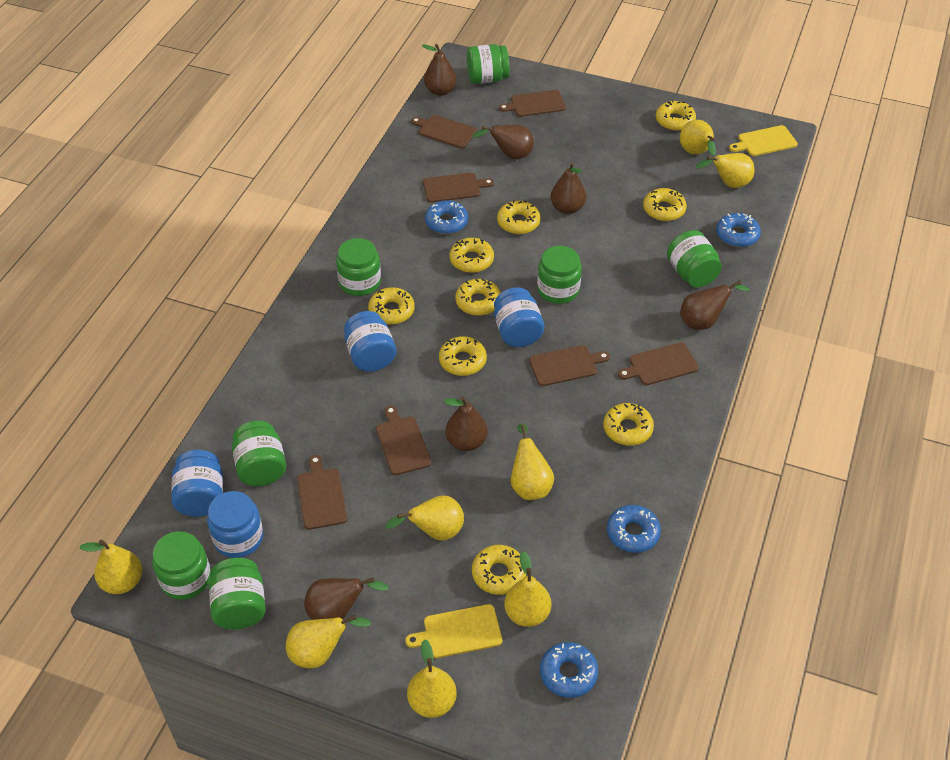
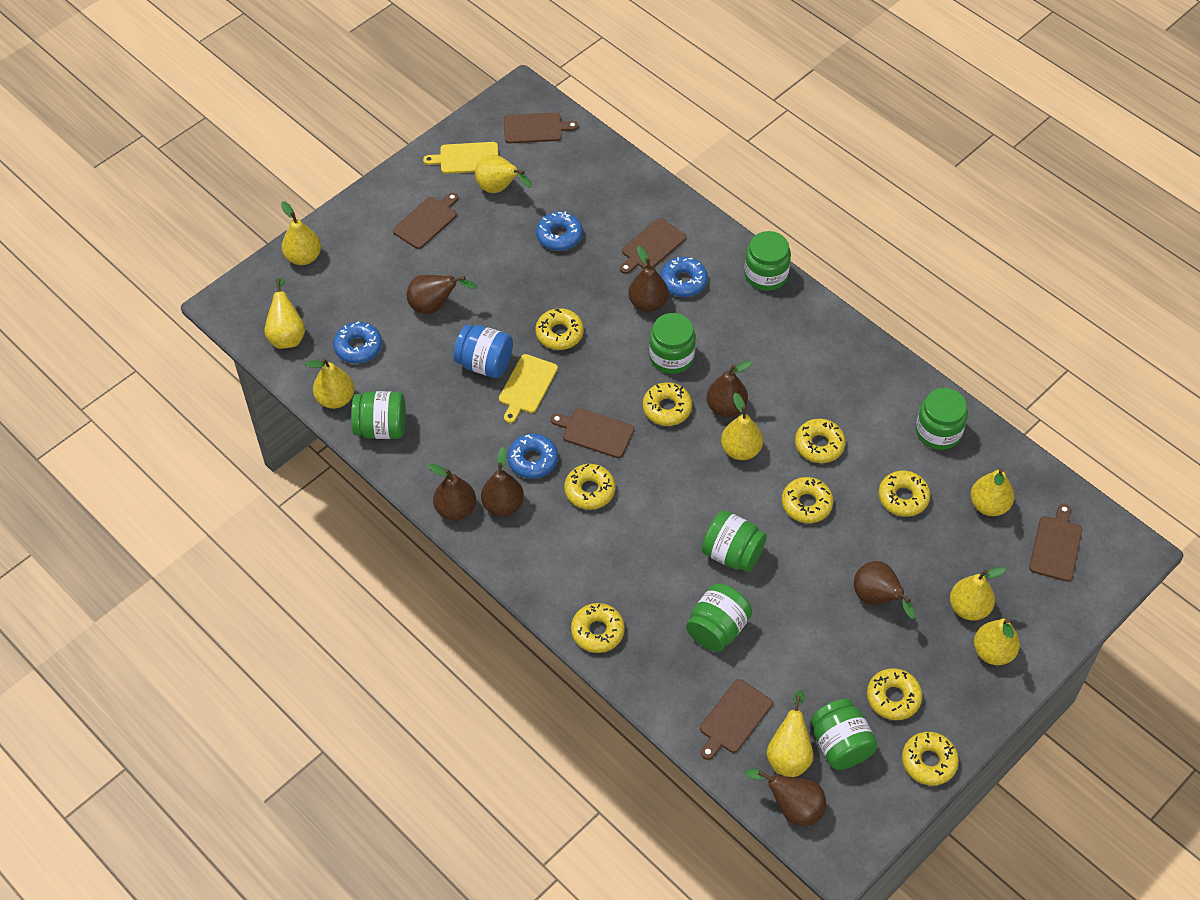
blue jar: [171,450,223,517] [207,491,263,558] [344,311,396,372] [494,287,544,347] = 4 -> [454,324,513,378] = 1
brown cutting board: [297,455,347,530] [376,406,431,475] [411,115,477,148] [423,173,494,203] [499,90,566,117] [529,345,610,386] [618,342,699,385] = 7 -> [393,193,458,249] [504,112,578,143] [551,408,634,458] [620,218,686,274] [700,679,773,760] [1029,504,1082,582] = 6
brown pear: [304,577,389,620] [422,44,456,96] [444,396,488,451] [472,125,534,159] [550,162,586,214] [680,280,750,330] = 6 -> [407,275,478,314] [428,464,476,520] [481,447,524,516] [628,246,668,312] [707,361,752,417] [745,769,826,826] [854,561,916,619] = 7
yellow pear: [79,540,142,594] [286,615,371,669] [385,496,464,541] [407,639,457,718] [504,551,551,627] [511,423,554,500] [680,120,716,155] [696,153,755,188] = 8 -> [264,278,305,349] [281,201,321,265] [305,358,354,409] [475,155,532,193] [721,393,763,460] [766,690,814,777] [950,567,1006,621] [970,468,1014,516] [974,618,1020,665] = 9

